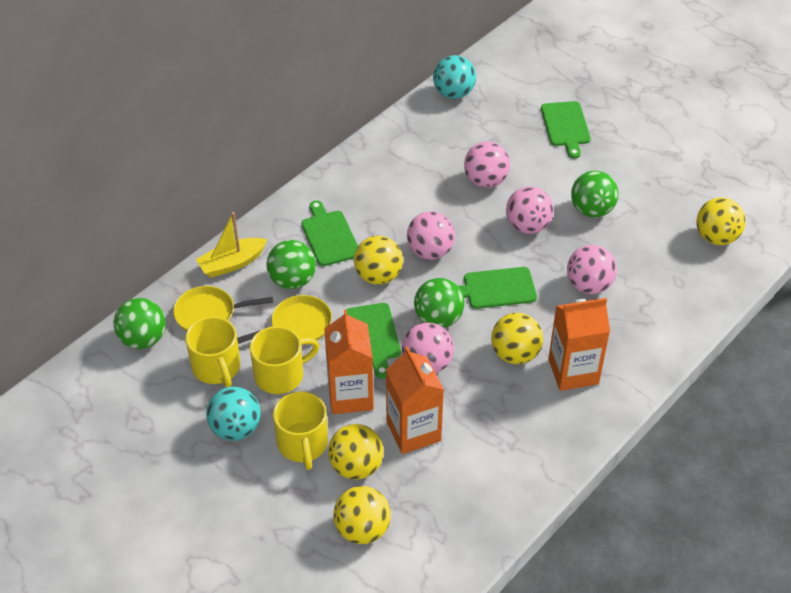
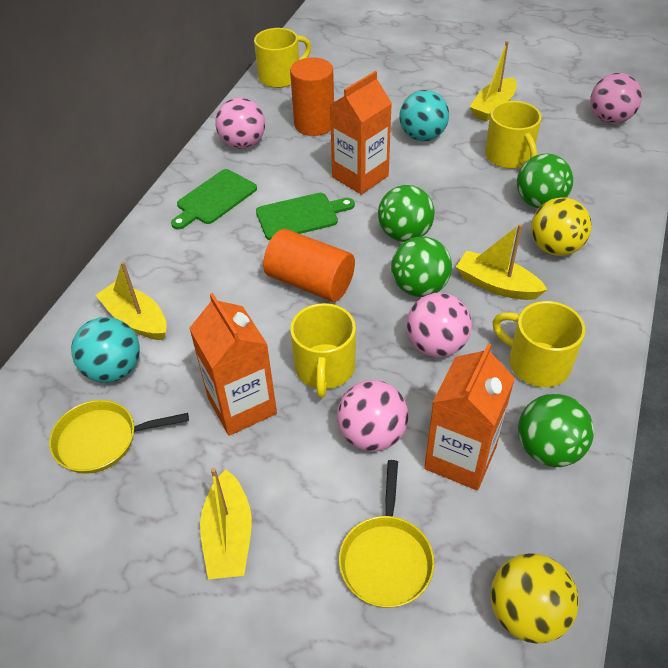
green cutting board: [301,200,358,266] [346,303,401,379] [458,267,537,309] [541,101,591,159] = 4 -> [171,169,257,229] [256,193,355,240] = 2
orange cylinder: none = 0 -> [263,229,355,302] [290,57,334,136] = 2
pink ball: [402,323,454,373] [407,211,455,260] [464,142,510,188] [506,186,554,234] [567,245,617,294] = 5 -> [216,97,265,149] [337,380,408,452] [406,293,472,357] [590,73,642,124] = 4
yellow ball: [328,424,384,480] [333,486,391,544] [354,236,403,285] [491,313,543,364] [696,197,746,245] = 5 -> [491,553,579,644] [531,197,592,256] = 2
yellow boat: [196,212,268,278] = 1 -> [96,261,167,340] [200,468,252,579] [456,224,548,300] [470,41,517,121] = 4
yellow mug: [186,316,240,387] [250,326,320,394] [273,391,328,470] = 3 -> [254,28,311,88] [290,303,356,398] [485,101,541,169] [492,301,585,387] = 4

